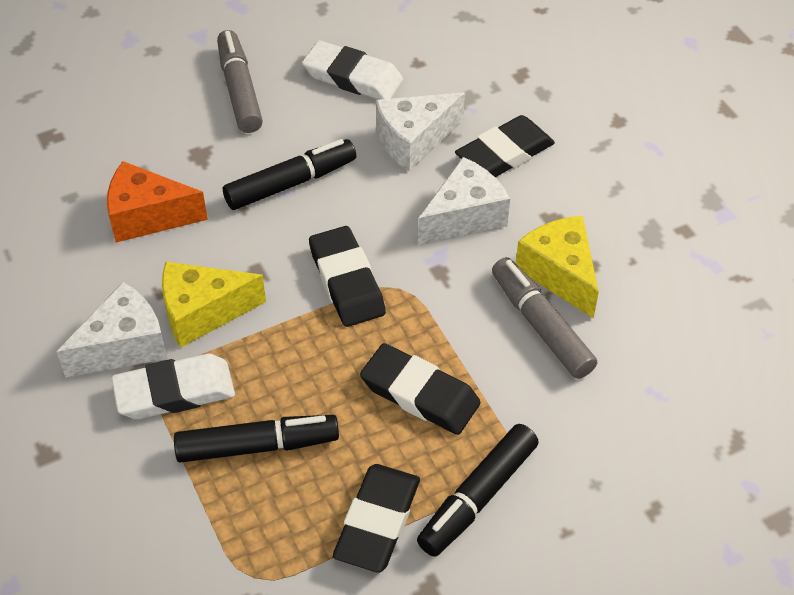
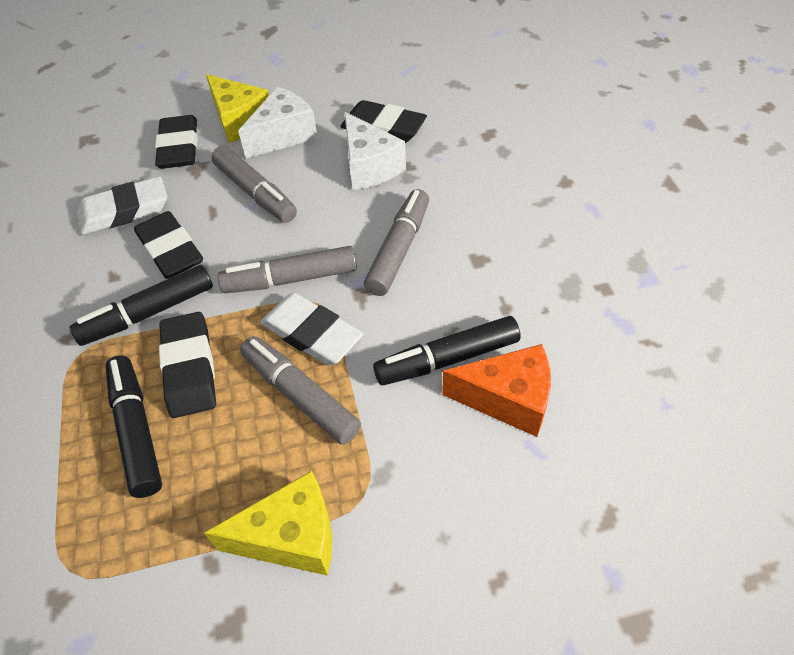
grey marker: [217,30,263,133] [492,257,597,379] = 2 -> [211,146,297,223] [218,246,357,293] [240,336,361,445] [364,189,429,296] = 4
white cheese: [56,282,167,378] [376,93,465,172] [418,157,510,246] = 3 -> [238,87,318,158] [345,112,406,190] = 2

